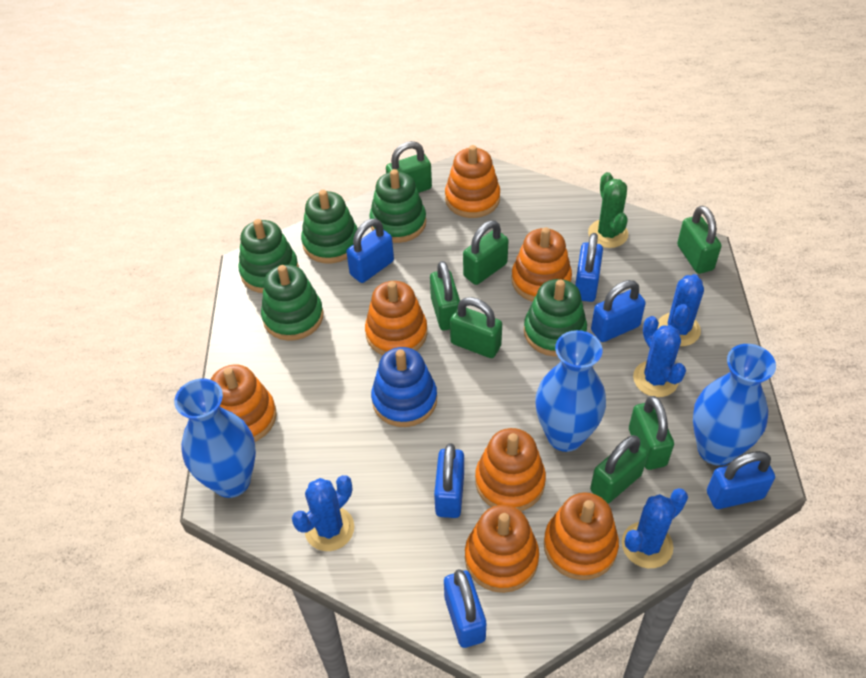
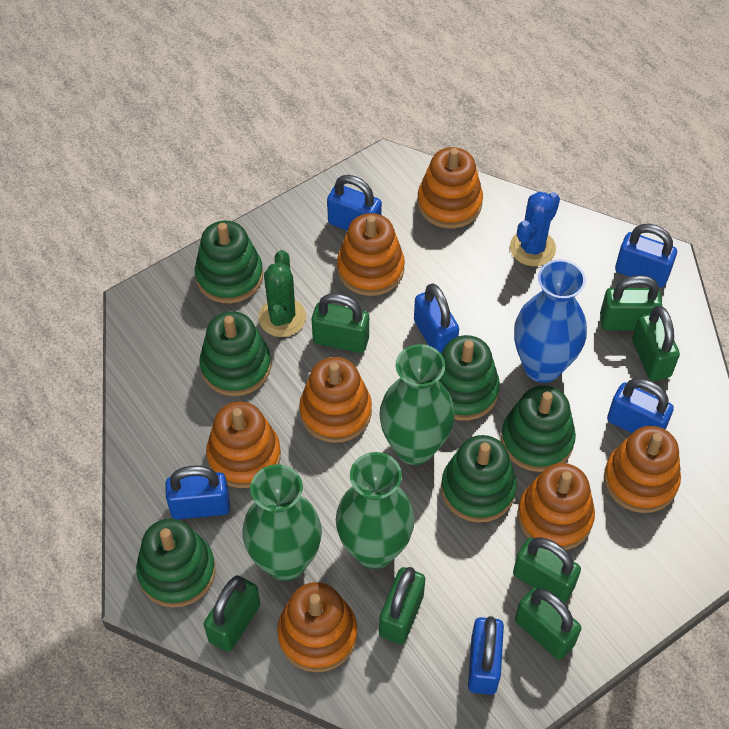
blue cactus: [292,475,354,551] [622,488,688,568] [633,316,686,397] [657,274,704,346] = 4 -> [510,191,560,266] = 1
blue stacking toy: [371,347,437,427] = 1 -> none = 0
blue vase: [174,378,256,498] [535,330,606,452] [693,344,776,466] = 3 -> [514,259,587,383] = 1
green stacking toy: [238,219,299,293] [261,265,323,341] [301,190,358,263] [369,169,426,243] [524,279,587,356] = 5 -> [136,519,215,608] [195,220,263,303] [199,311,271,396] [439,335,500,421] [441,435,517,523] [501,385,576,472] = 6
green vase: none = 0 -> [242,464,322,581] [336,452,415,569] [379,344,455,465] = 3

